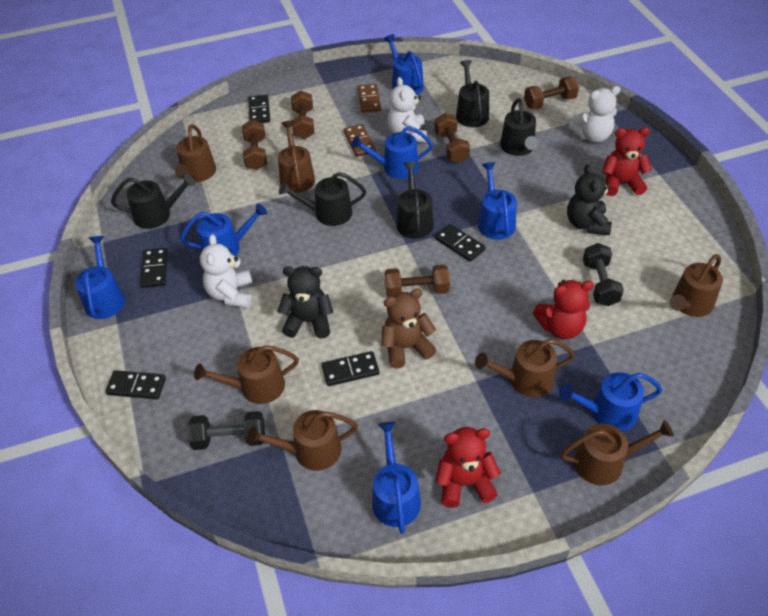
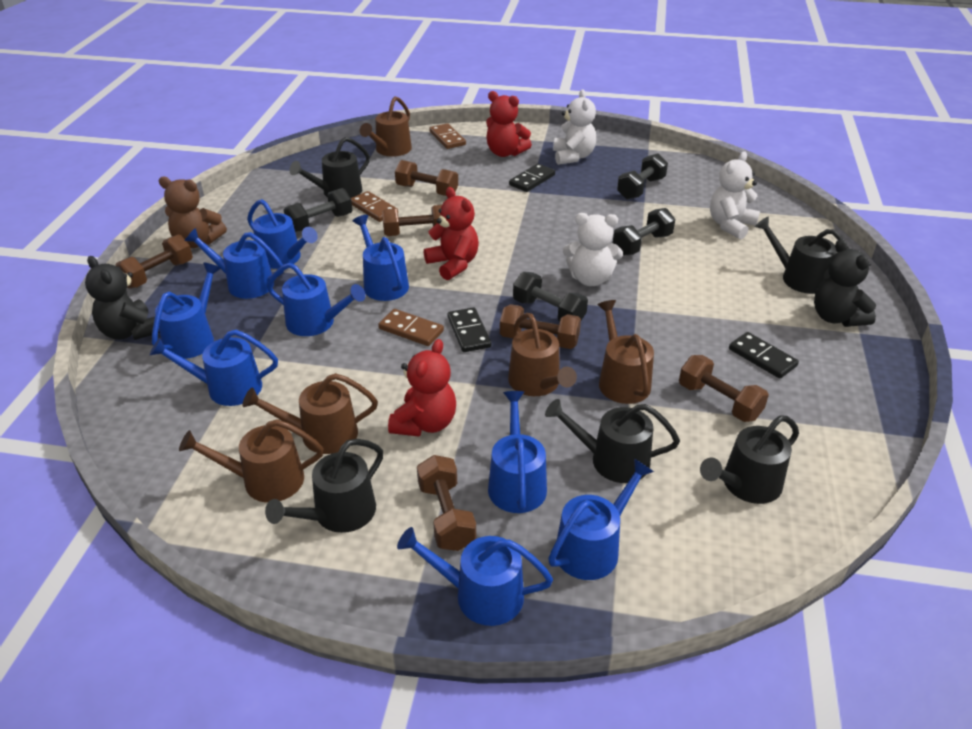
black domino: [105,370,166,399] [140,248,168,288] [248,95,270,123] [322,351,379,386] [435,224,486,262] = 5 -> [447,307,491,352] [509,164,555,192] [729,332,799,379] = 3
black dumbbell: [188,411,265,450] [583,243,624,306] = 2 -> [284,188,352,232] [513,272,588,321] [613,208,675,255] [617,153,668,199] = 4
blue watering can: [75,236,125,319] [180,203,267,256] [351,126,433,179] [372,422,421,534] [384,34,424,95] [478,162,517,240] [559,372,662,431] = 7 -> [150,330,278,406] [152,263,221,359] [184,228,284,299] [247,199,318,269] [267,263,366,336] [353,215,409,301] [397,527,553,626] [488,391,547,513] [548,459,654,580] = 9
brown domino: [344,124,376,157] [358,84,381,113] = 2 -> [351,191,398,222] [378,309,444,346] [429,123,466,149] = 3
brown dumbbell: [242,120,267,170] [291,90,314,139] [385,264,450,297] [434,113,470,163] [524,76,579,109] = 5 -> [115,235,193,289] [382,205,442,236] [395,160,458,196] [417,455,476,551] [500,304,581,349] [679,355,769,422] = 6
brown watering can: [175,124,216,182] [194,345,299,404] [247,410,358,471] [278,121,315,193] [475,339,575,398] [560,420,674,485] [669,254,723,317] = 7 -> [179,419,323,503] [243,373,378,454] [360,97,412,157] [508,313,577,396] [597,300,654,404] = 5

